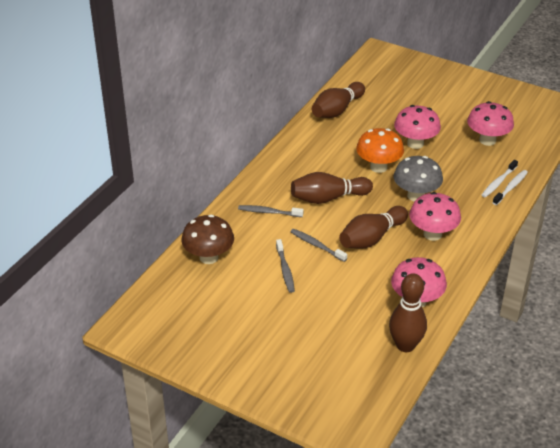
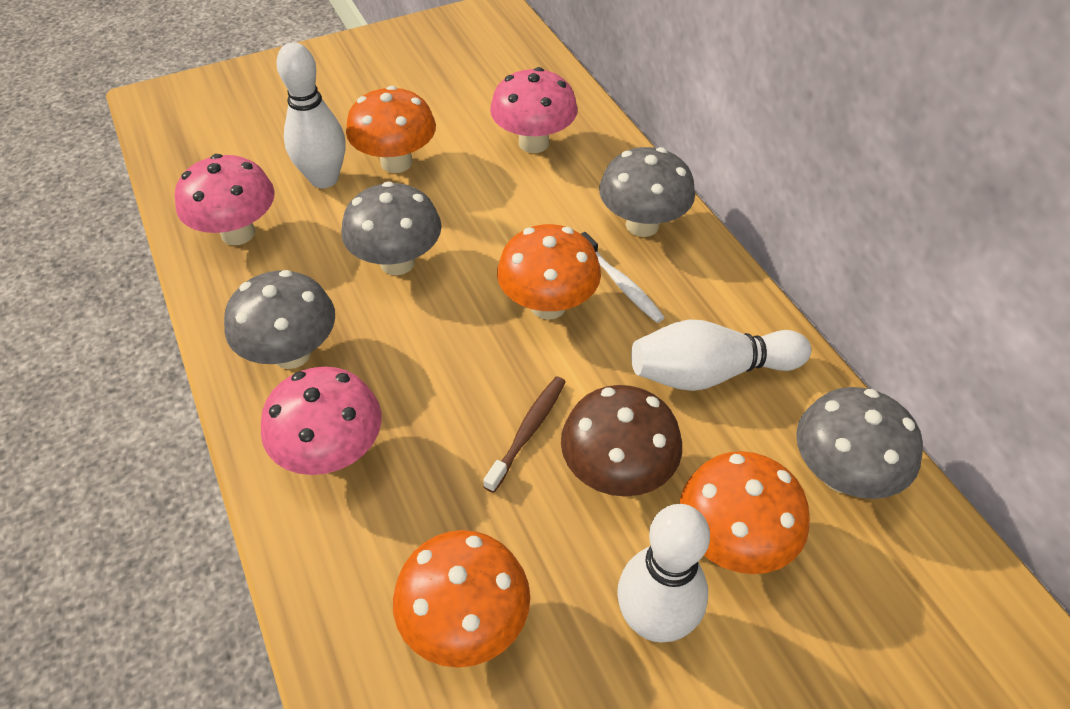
brown bowling pin: [291,172,373,204] [312,82,365,118] [339,206,408,249] [389,273,427,352] = 4 -> none = 0
brown toothbrush: none = 0 -> [483,376,566,493] = 1
grey mushroom: [394,156,443,202] = 1 -> [224,270,335,369] [341,181,442,275] [599,147,695,237] [796,387,923,499] = 4
grey toothbrush: [238,205,304,217] [276,239,295,293] [290,229,347,262] = 3 -> none = 0
orange mushroom: [356,128,404,173] = 1 -> [346,86,436,173] [393,530,530,668] [497,224,601,320] [680,451,809,574] = 4
pink mushroom: [391,257,447,307] [394,105,441,149] [409,192,461,241] [467,101,514,146] = 4 -> [175,154,275,245] [261,366,381,475] [490,67,578,153] = 3
white bowling pin: none = 0 -> [276,42,346,188] [617,504,710,643] [631,319,811,391] = 3
white toothbrush: [482,160,518,198] [493,170,528,205] = 2 -> [581,232,665,323] = 1

